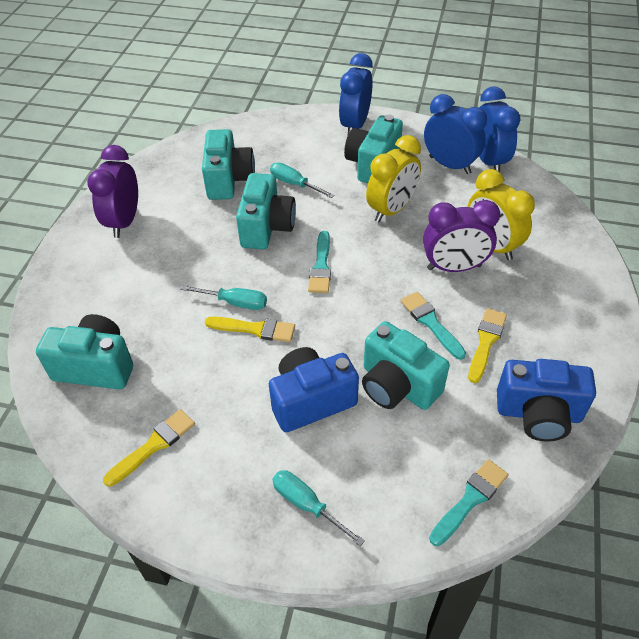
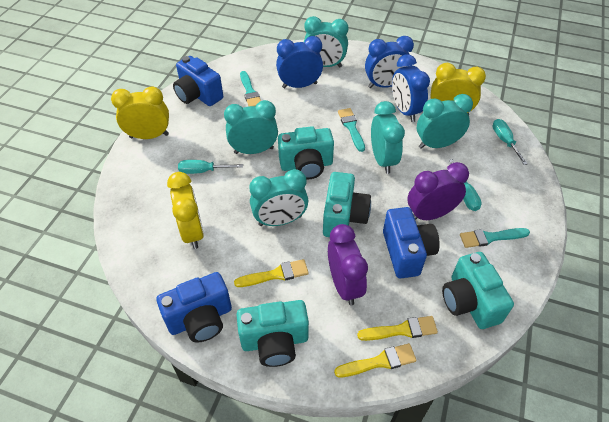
blue camera: [269,347,359,432] [497,359,596,442] = 2 -> [156,272,232,343] [173,56,223,106] [383,207,440,278] = 3
turquoise camera: [36,314,133,389] [202,129,255,200] [236,173,296,249] [344,114,403,183] [362,321,450,410] = 5 -> [236,300,309,367] [278,126,334,179] [323,172,371,237] [442,252,514,329] = 4
turquoise clock: none = 0 -> [224,100,278,154] [249,169,308,226] [304,16,348,67] [371,101,405,174] [417,94,473,149] = 5
yellow clock: [366,135,421,222] [468,169,535,260] = 2 -> [111,86,169,139] [167,172,204,249] [430,63,486,115] = 3

